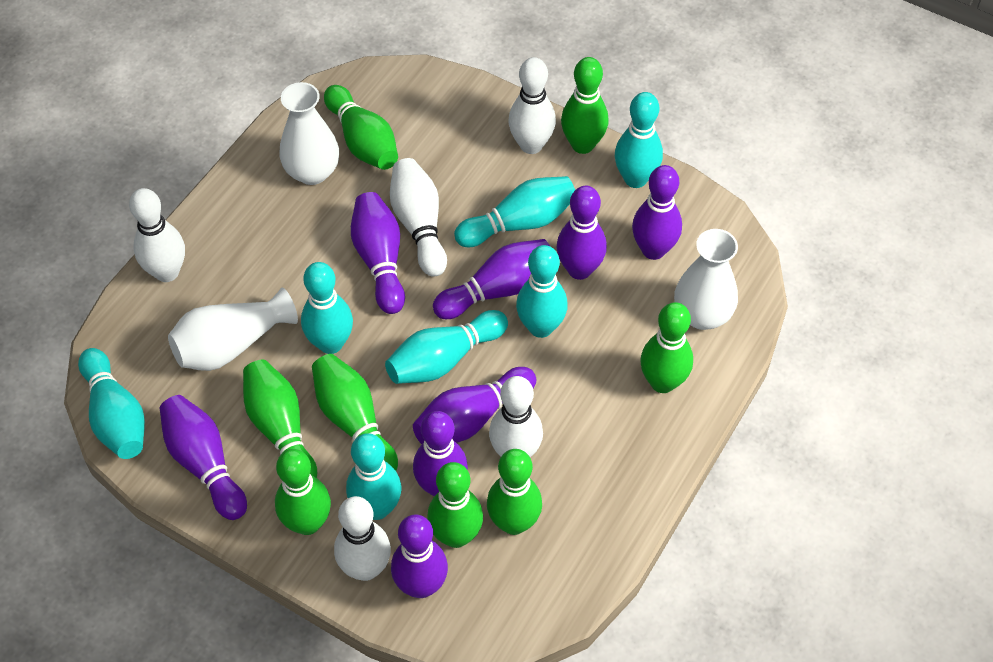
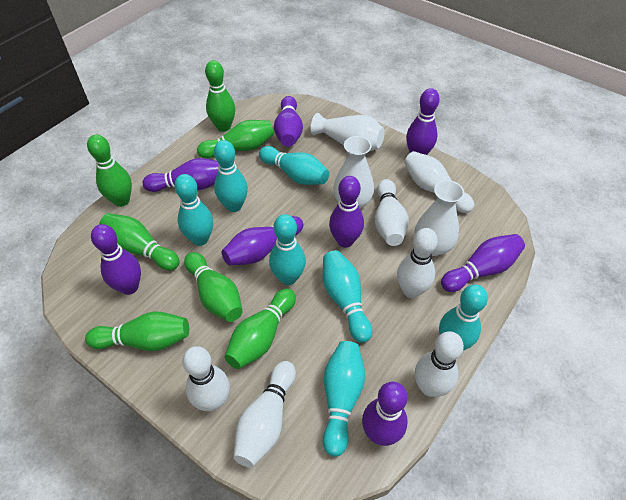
green bowling pin: [243,359,317,478] [275,449,331,535] [312,354,398,471] [324,85,398,170] [427,462,483,548] [487,449,542,535] [561,57,609,154] [640,302,693,393] = 8 -> [85,311,189,351] [87,135,132,207] [99,213,180,271] [184,252,242,322] [197,120,274,159] [205,60,235,132] [224,289,296,369] = 7
white bowling pin: [129,188,185,282] [334,496,391,581] [390,158,447,277] [489,376,543,457] [508,57,556,154] = 5 -> [182,346,230,411] [233,361,296,468] [375,179,409,246] [397,228,438,298] [404,151,474,213] [415,331,464,397] = 6

